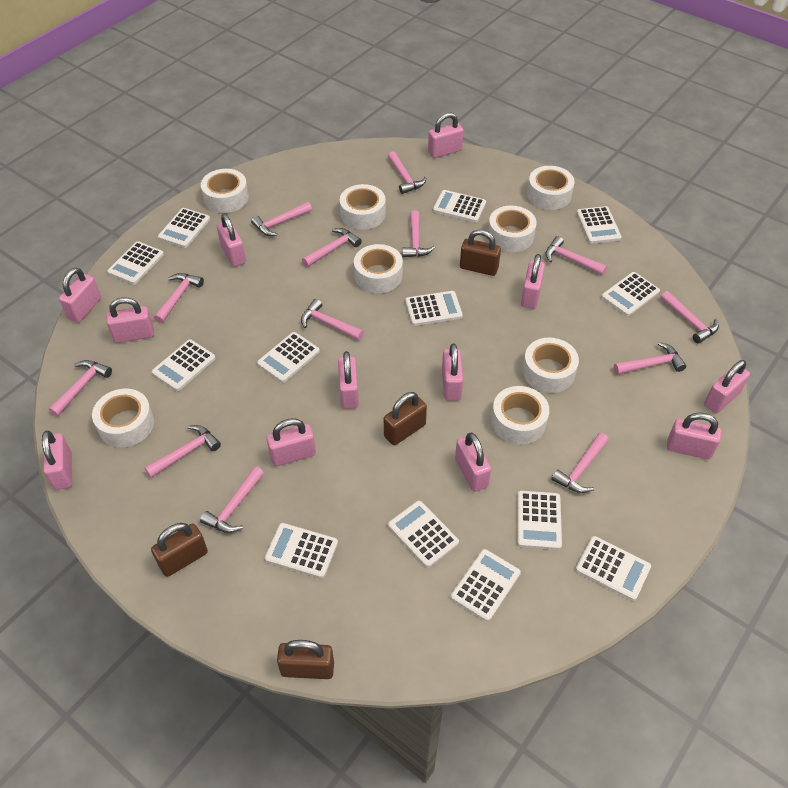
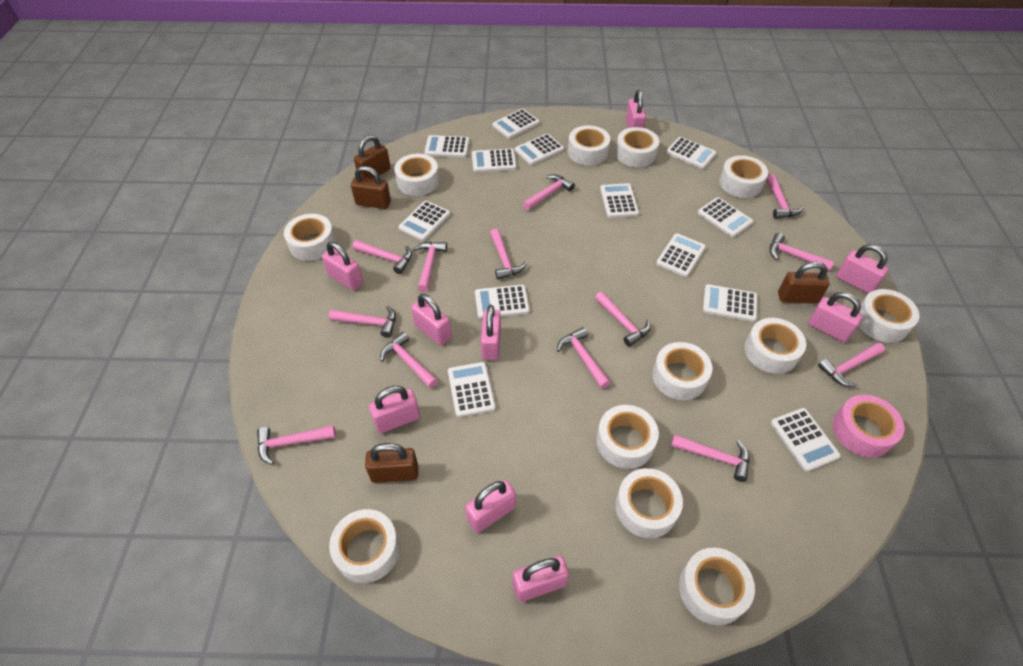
pink padlock: [42,431,72,490] [59,268,101,322] [106,297,154,343] [217,214,246,267] [266,418,316,466] [338,351,359,409] [428,113,464,158] [442,344,463,401] [455,432,491,492] [521,254,545,309] [667,413,721,459] [704,360,750,413] = 12 -> [322,242,363,291] [369,386,420,433] [411,294,452,345] [465,480,516,533] [481,305,501,360] [513,556,569,602] [626,90,646,128] [808,292,863,342] [836,244,889,294] = 9
pink tape: none = 0 -> [833,395,904,458] = 1
white tape: [92,389,154,447] [201,169,249,213] [340,184,386,230] [354,244,403,293] [488,206,537,252] [491,386,549,445] [522,338,579,393] [527,166,574,210] = 8 -> [284,214,336,261] [329,509,400,583] [394,154,439,196] [568,125,610,166] [596,405,659,469] [615,127,659,167] [615,468,683,538] [652,342,712,400] [679,548,755,625] [719,155,768,198] [745,318,806,374] [858,289,919,343] = 12

